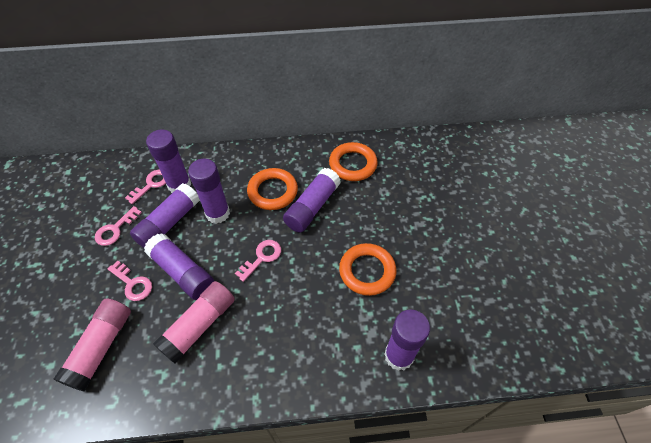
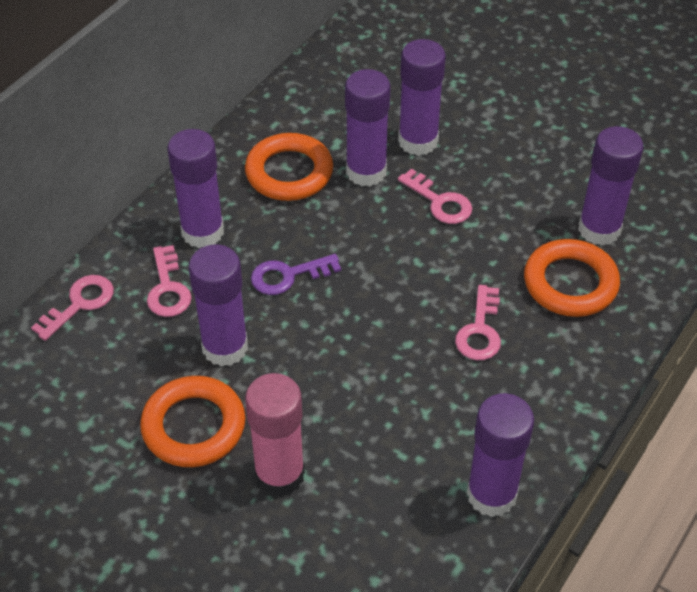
pink glue stick: [54,298,131,391] [153,281,235,364] = 2 -> [245,373,305,497] = 1
purple key: none = 0 -> [251,254,341,295] = 1

